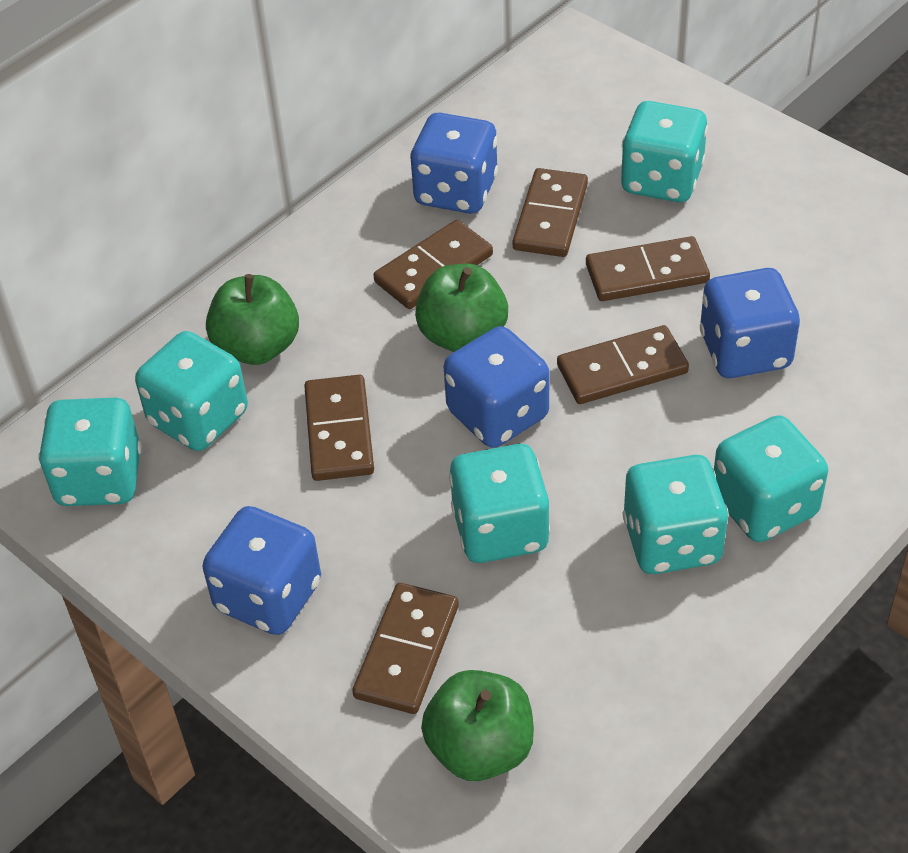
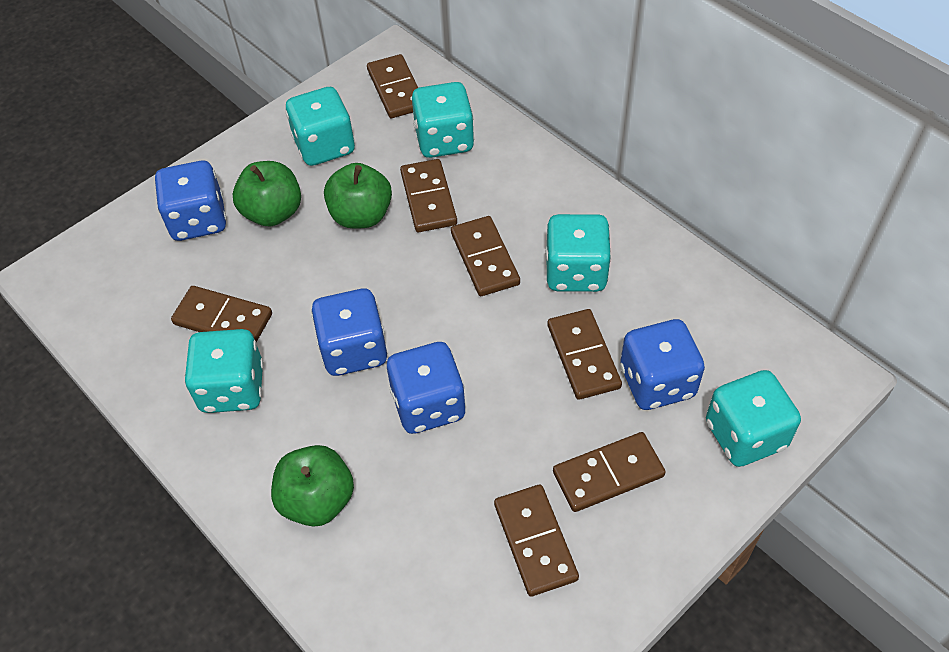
brown domino: [304,375,374,481] [352,583,459,714] [373,220,493,309] [513,168,588,257] [557,325,689,404] [586,236,710,301] = 6 -> [171,286,272,342] [367,54,418,118] [400,159,457,232] [451,216,520,296] [494,485,579,597] [547,309,622,400] [553,432,666,512] = 7
turquoise dice: [38,398,142,506] [135,331,248,451] [449,444,550,563] [621,101,708,202] [623,455,729,574] [714,415,828,542] = 6 -> [184,329,264,413] [285,87,355,166] [412,82,475,158] [545,214,612,292] [706,370,801,467] = 5

